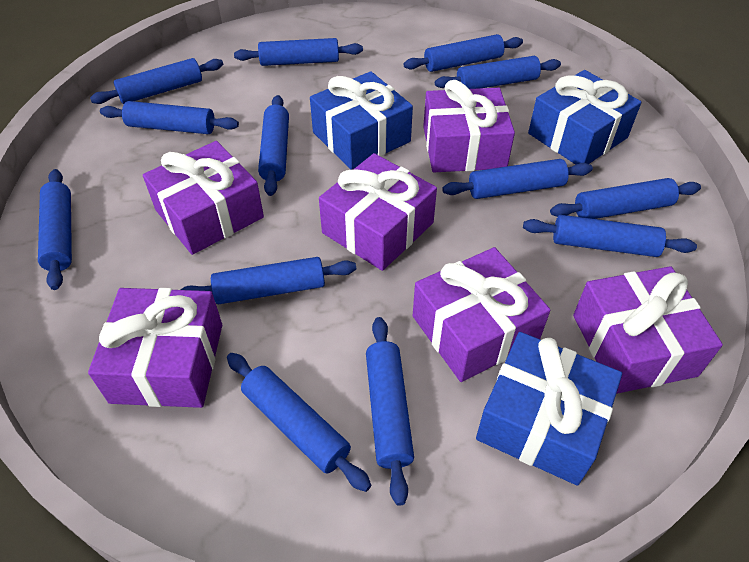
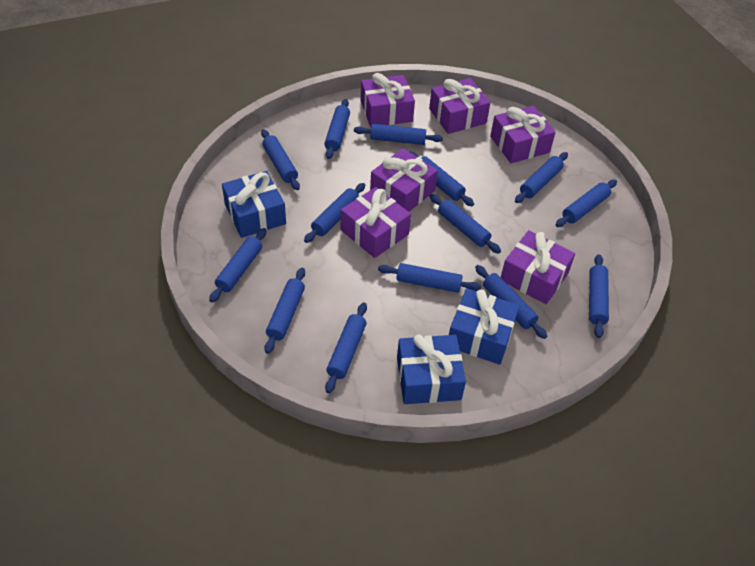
blue rolling pin: [38,169,72,290] [90,58,223,104] [100,101,239,134] [181,257,356,304] [227,353,371,492] [234,38,363,66] [258,95,289,196] [366,317,414,506] [404,34,523,72] [435,56,561,89] [442,159,593,199] [523,215,697,257] [550,178,701,219] = 13 -> [209,228,267,302] [261,129,300,190] [265,268,305,354] [304,183,365,243] [324,99,350,159] [325,302,367,393] [354,124,443,145] [378,263,481,293] [410,152,474,206] [429,194,501,254] [475,265,547,339] [515,152,568,203] [556,179,617,227] [589,254,609,338] = 14

